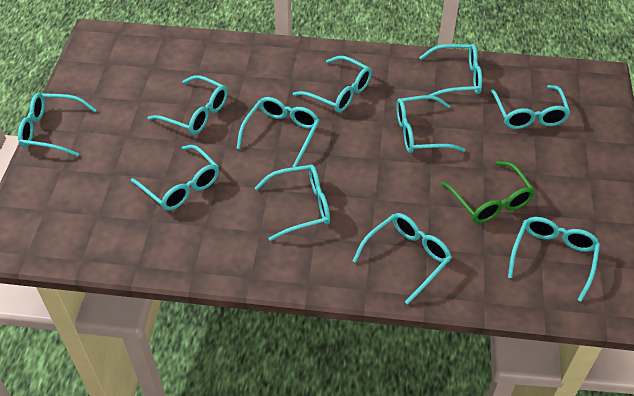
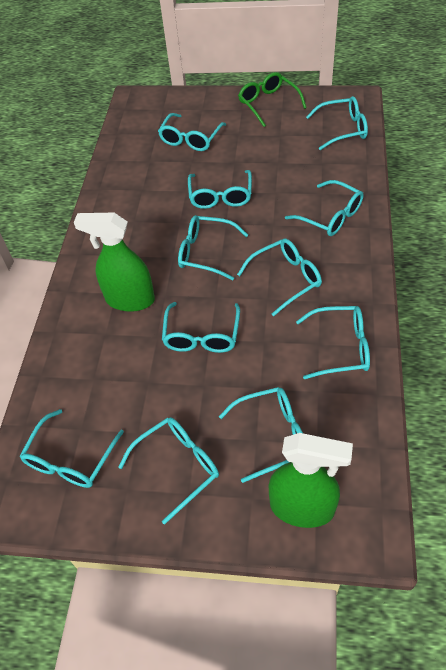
green spray bottle: none = 0 -> [74,213,155,312] [269,433,353,528] = 2

